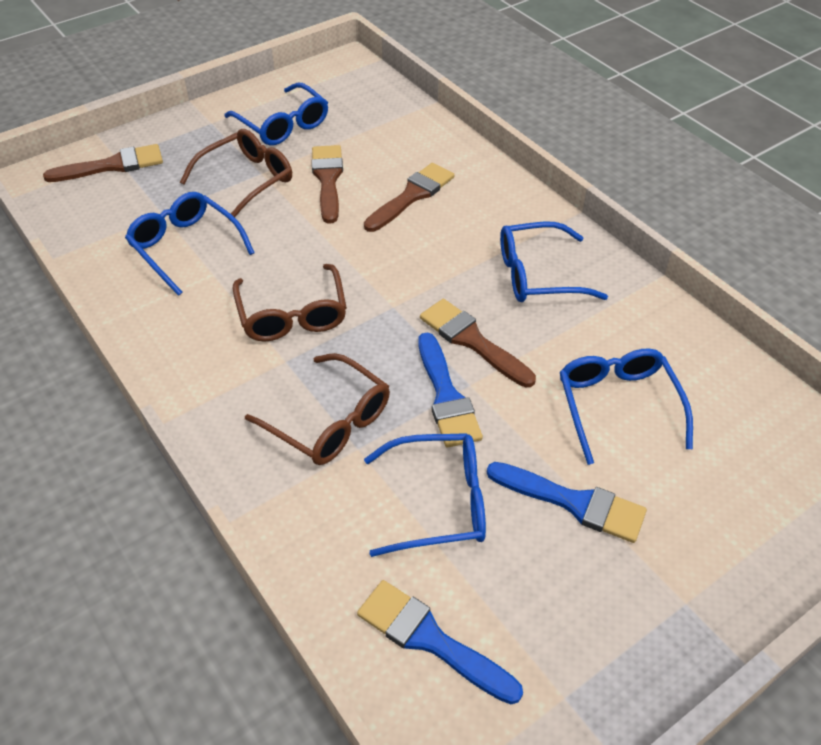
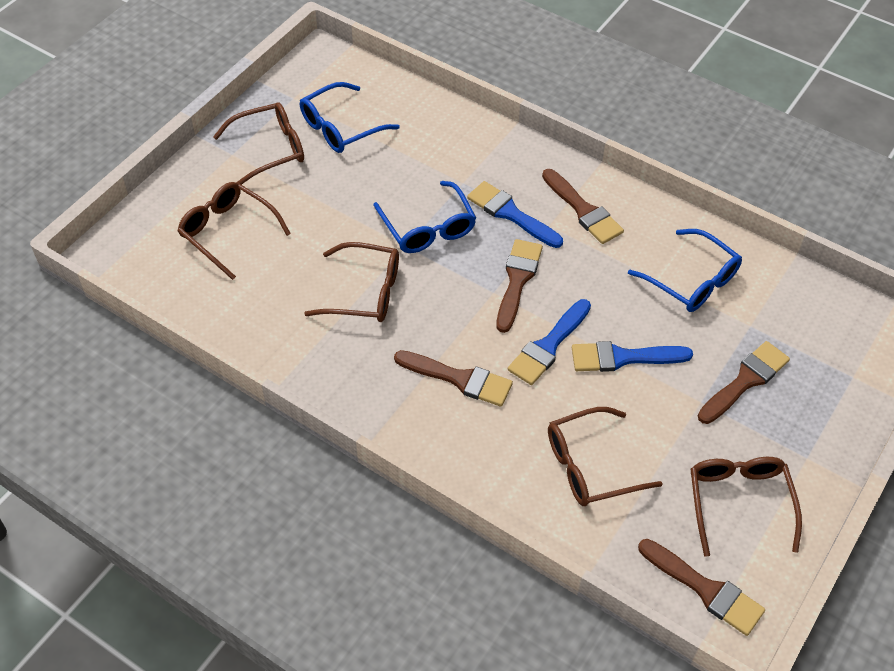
blue glasses: [125,192,255,296] [224,83,328,145] [364,433,486,557] [500,221,608,302] [560,349,693,465] = 5 -> [300,82,400,153] [374,181,476,253] [628,229,742,312] = 3
brown brush: [43,144,163,182] [312,145,343,224] [364,163,454,232] [420,299,536,387] = 4 -> [394,350,513,407] [496,239,543,333] [542,169,624,244] [638,539,765,636] [698,341,790,424] = 5
brown glasses: [180,129,292,218] [233,264,347,342] [245,353,390,465] = 3 -> [177,182,291,280] [213,103,304,185] [304,242,399,322] [548,407,663,506] [690,457,802,557] = 5

